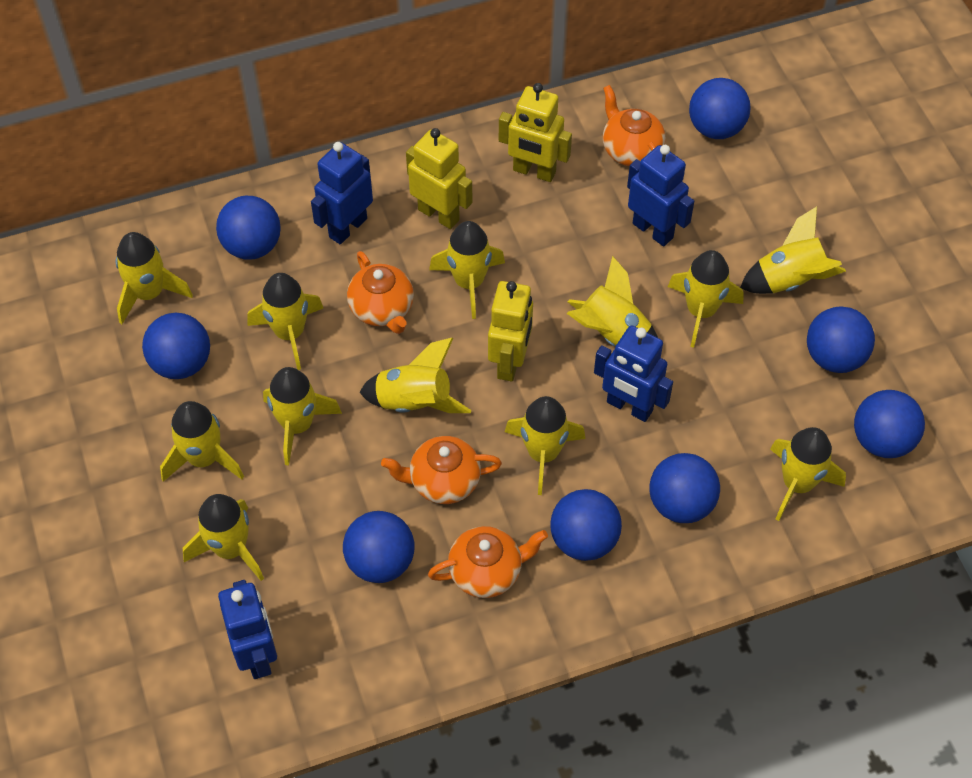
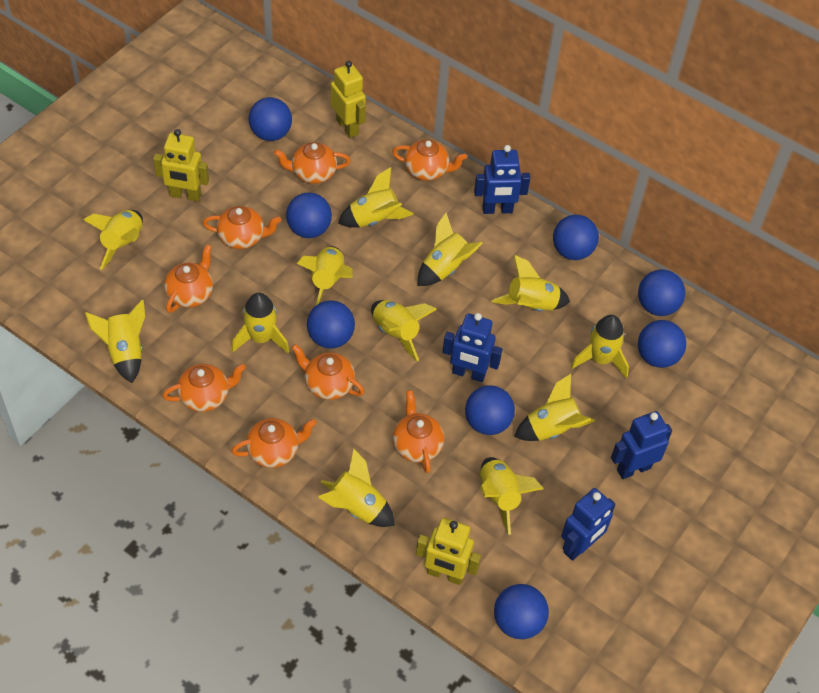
orange teapot: [347,251,414,334] [381,436,502,504] [428,526,548,598] [603,85,665,166] = 4 -> [163,364,246,412] [164,244,213,313] [203,206,281,249] [232,418,317,468] [274,142,350,184] [291,344,364,400] [392,139,467,181] [393,390,444,473] = 8

